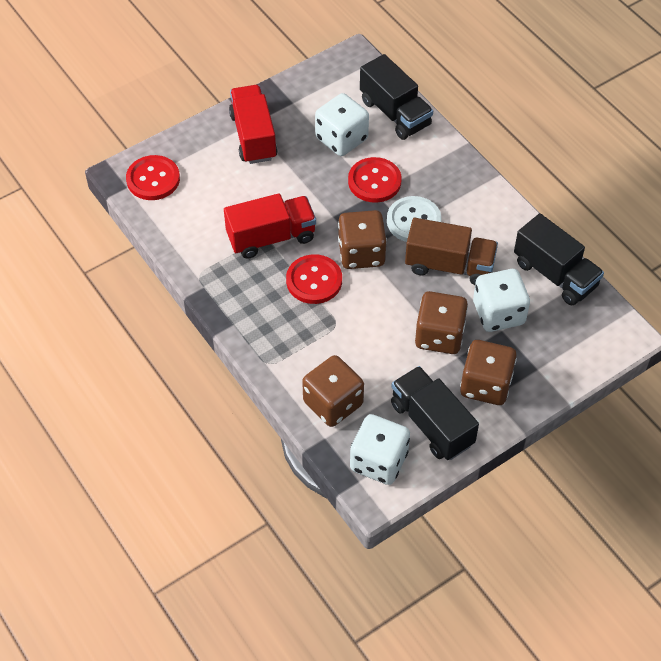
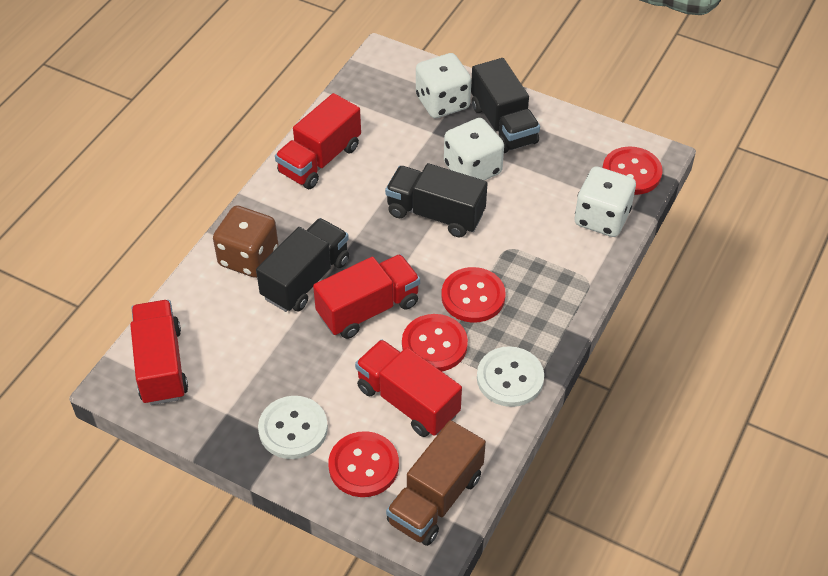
brown dice: [302,355,364,427] [338,210,387,269] [415,291,468,354] [460,340,517,405] = 4 -> [213,205,279,278] = 1
red button: [126,155,180,200] [286,254,342,304] [348,157,402,203] = 3 -> [328,431,399,497] [402,314,468,371] [441,267,506,322] [602,146,662,195] = 4
red truck: [224,193,316,259] [229,85,278,164] = 2 -> [130,300,188,405] [275,93,361,189] [313,254,420,339] [355,339,462,437] = 4
white button: [387,196,441,242] = 1 -> [258,396,328,459] [477,346,544,407] = 2

